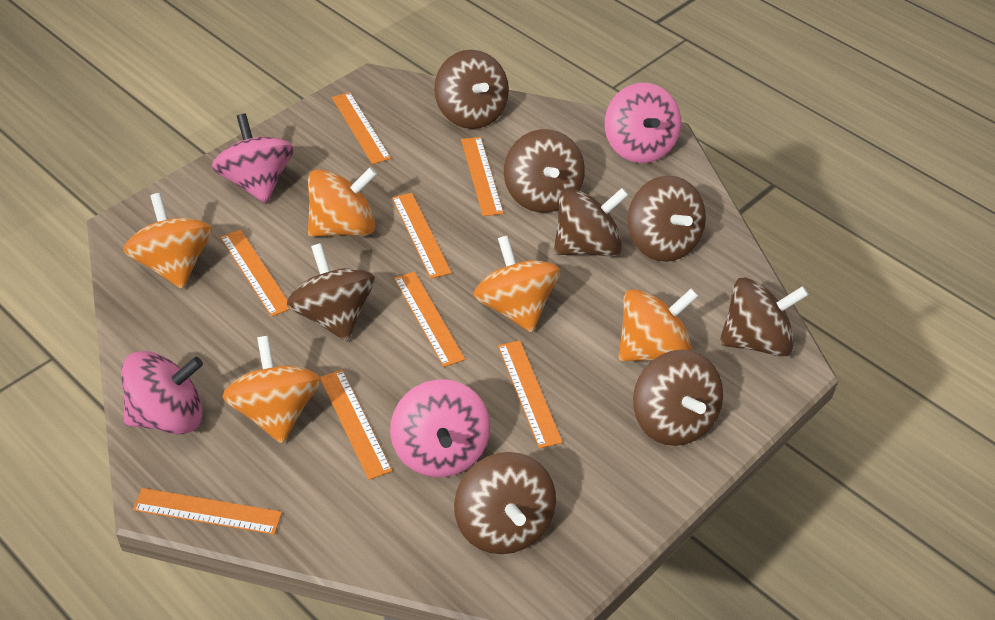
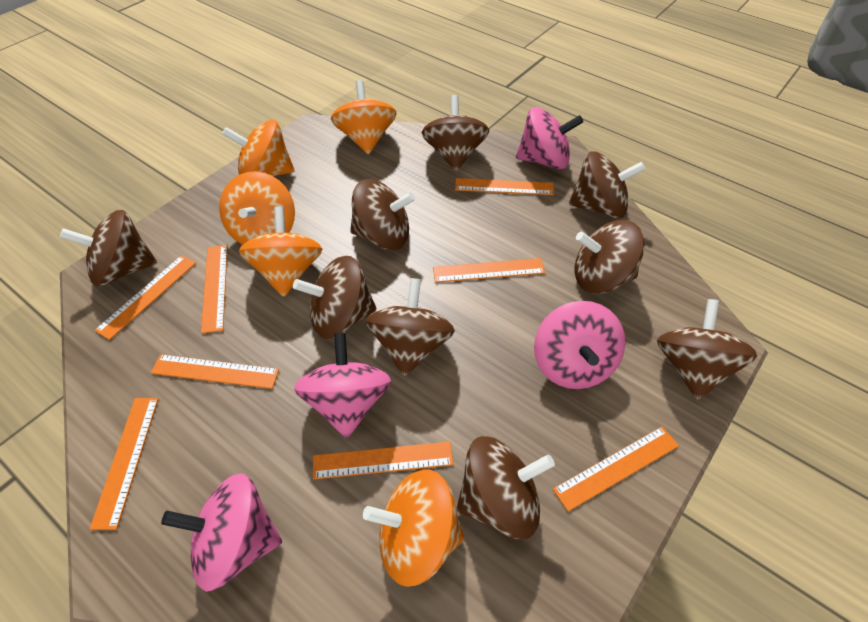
brown spinning top: [287,243,375,341] [434,50,509,129] [454,452,556,554] [504,129,585,213] [554,188,628,256] [628,175,706,262] [633,350,723,446] [719,278,809,357] = 8 -> [60,210,157,286] [293,256,377,339] [350,179,415,250] [365,278,455,377] [421,95,489,171] [456,436,555,539] [569,151,645,219] [575,220,645,294] [657,299,757,400] = 9

